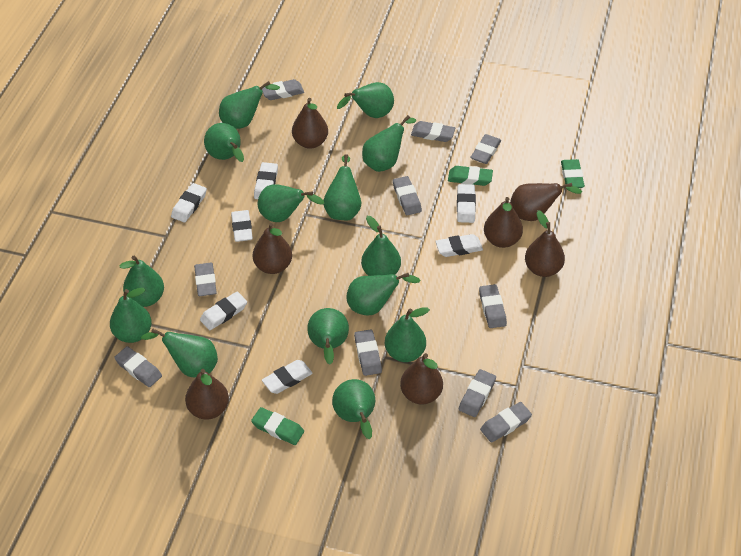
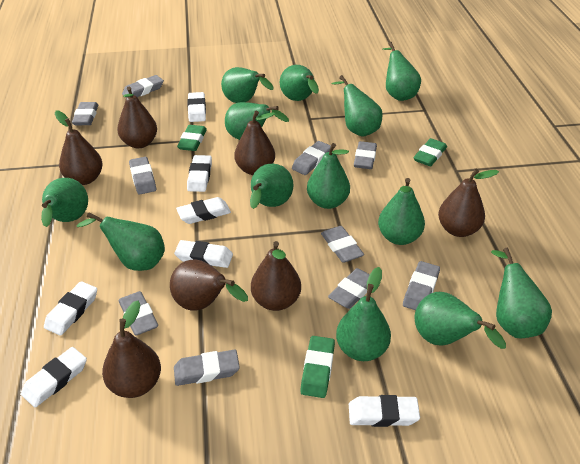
green pear: [110,288,152,343] [120,256,164,307] [141,328,218,377] [204,123,244,162] [219,81,280,129] [258,184,324,222] [307,308,349,364] [323,154,361,221] [332,379,375,439] [337,82,394,118] [347,273,420,315] [361,216,401,276] [362,115,416,172] [385,307,430,362] = 14 -> [41,178,88,227] [76,212,165,271] [221,67,274,103] [225,102,289,140] [250,164,293,209] [280,65,319,101] [307,143,350,209] [331,75,383,137] [336,267,391,361] [378,178,425,245] [383,42,421,101] [415,292,506,349] [491,248,552,338] = 13

